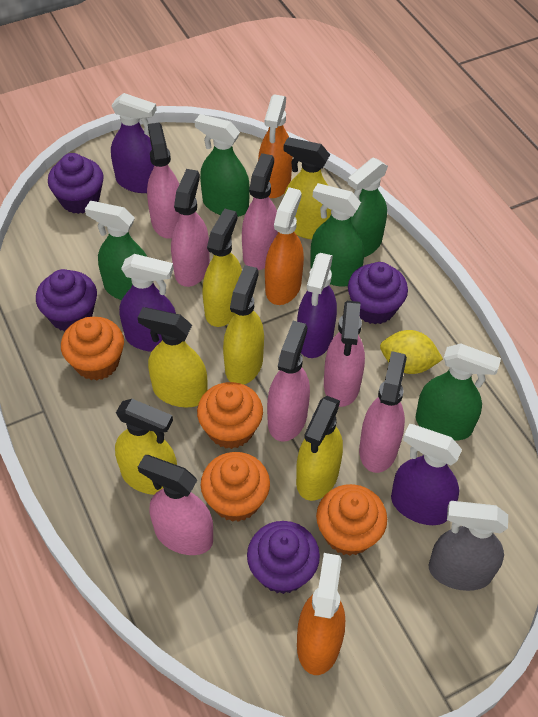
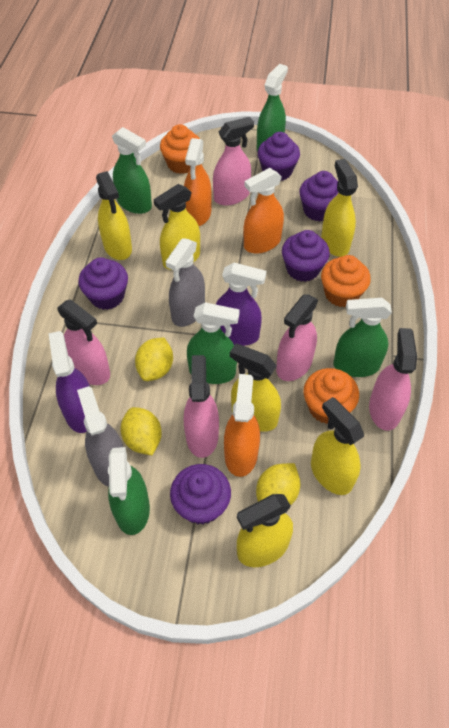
grey spray bottle: [429,501,508,591] = 1 -> [77,386,123,487] [165,238,205,327] = 2
orange cupcake: [61,317,124,381] [197,382,263,449] [201,452,270,522] [316,484,387,556] = 4 -> [160,124,200,174] [304,368,359,424] [321,255,371,307] = 3
pink spray bottle: [138,455,213,555] [147,123,180,239] [171,169,210,287] [242,153,278,270] [267,321,310,442] [324,301,365,407] [359,351,407,473] = 7 -> [57,299,110,385] [184,355,219,458] [213,117,254,206] [276,294,318,381] [369,328,417,431] = 5
purple cupcake: [36,269,97,331] [48,153,103,214] [247,521,320,594] [348,262,408,324] = 4 -> [78,257,128,310] [170,464,231,524] [258,132,300,181] [282,230,330,282] [299,171,339,222] = 5
purple spray bottle: [111,93,157,193] [119,254,176,352] [297,253,337,358] [391,424,462,525] = 4 -> [49,331,90,433] [216,263,266,346] = 2
yellow lemon: [380,330,443,374] = 1 -> [121,407,162,455] [135,337,173,381] [256,463,301,505] = 3

